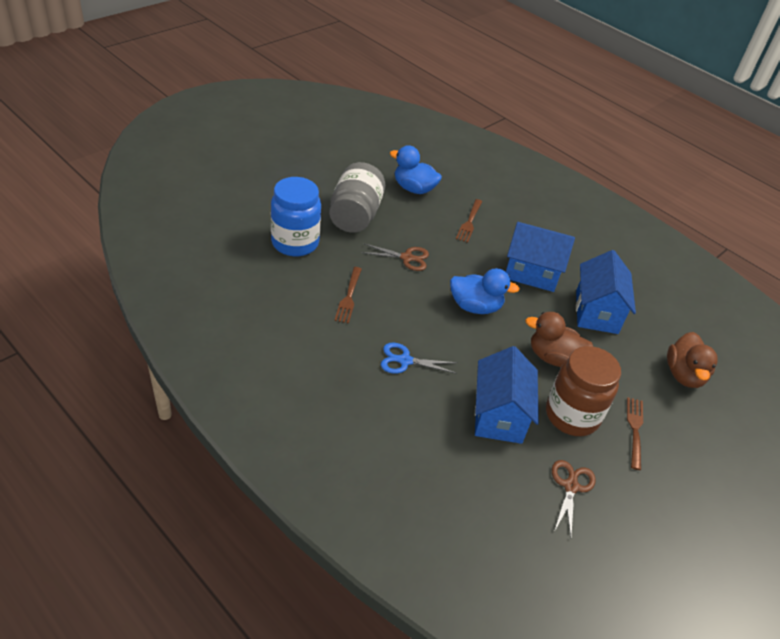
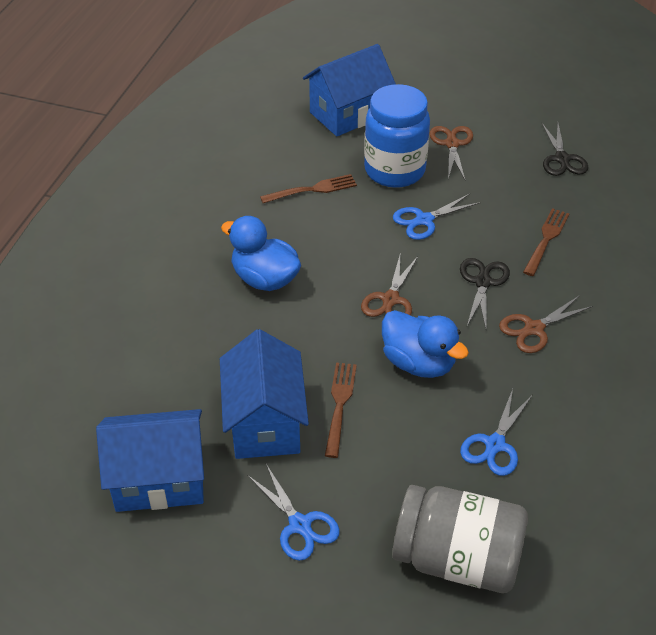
black scissors: none = 0 -> [460,258,510,328] [542,123,588,176] = 2
blue scissors: [381,343,458,374] = 1 -> [247,464,340,561] [393,193,481,240] [460,389,532,476] = 3
brown duck: [525,312,593,367] [667,332,718,388] = 2 -> none = 0
brown jar: [546,346,621,436] = 1 -> none = 0
brown scissors: [361,244,429,271] [552,460,596,536] = 2 -> [361,255,418,317] [430,126,473,180] [499,295,593,353] = 3

